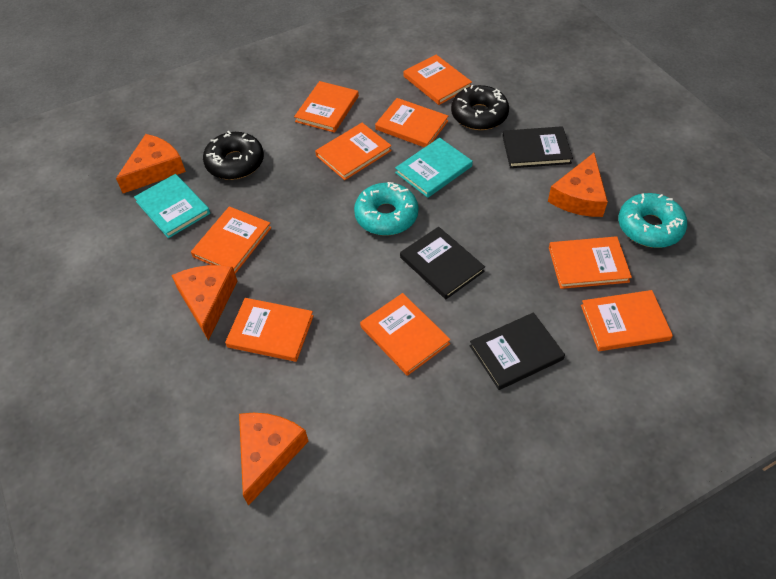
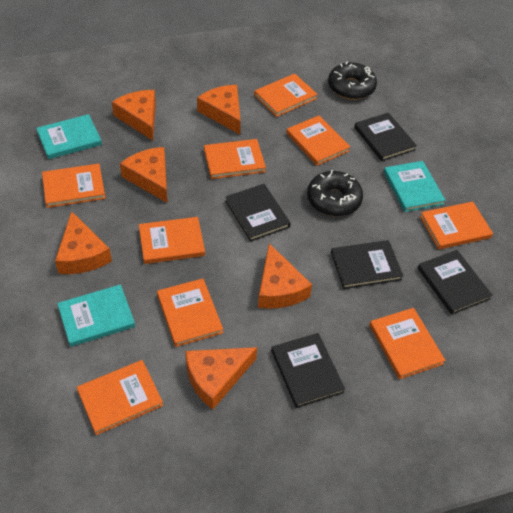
black book: [400,227,485,299] [470,312,565,390] [502,126,573,168] = 3 -> [225,184,291,242] [271,333,345,408] [331,240,403,289] [354,113,417,161] [418,250,493,315] = 5
orange cheese: [116,134,186,193] [171,265,237,341] [239,413,309,506] [548,153,608,217] = 4 -> [55,211,112,274] [112,90,156,140] [120,147,168,203] [185,347,257,410] [197,85,241,134] [258,244,312,309] = 6
turquoise book: [134,174,210,238] [395,138,473,198] = 2 -> [36,114,102,159] [57,284,135,347] [384,161,445,212] = 3
turquoise donut: [354,182,419,236] [618,193,687,248] = 2 -> none = 0

